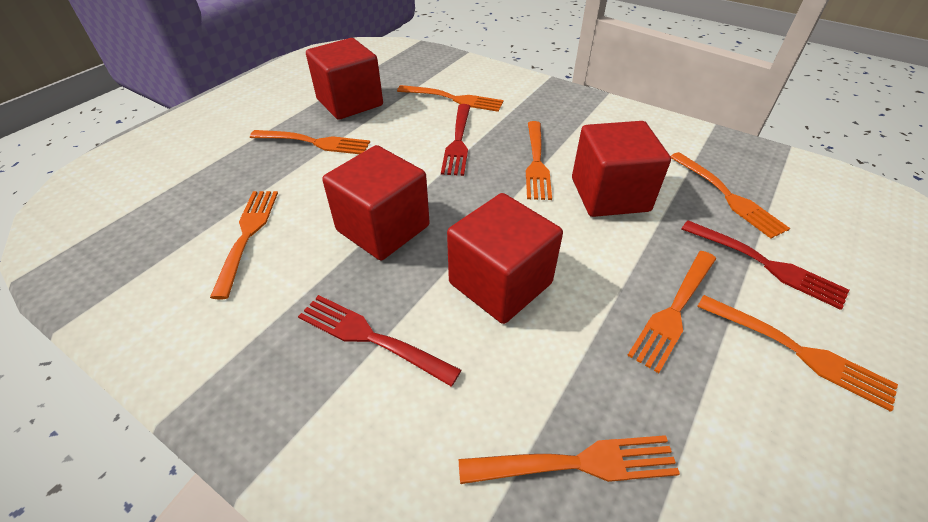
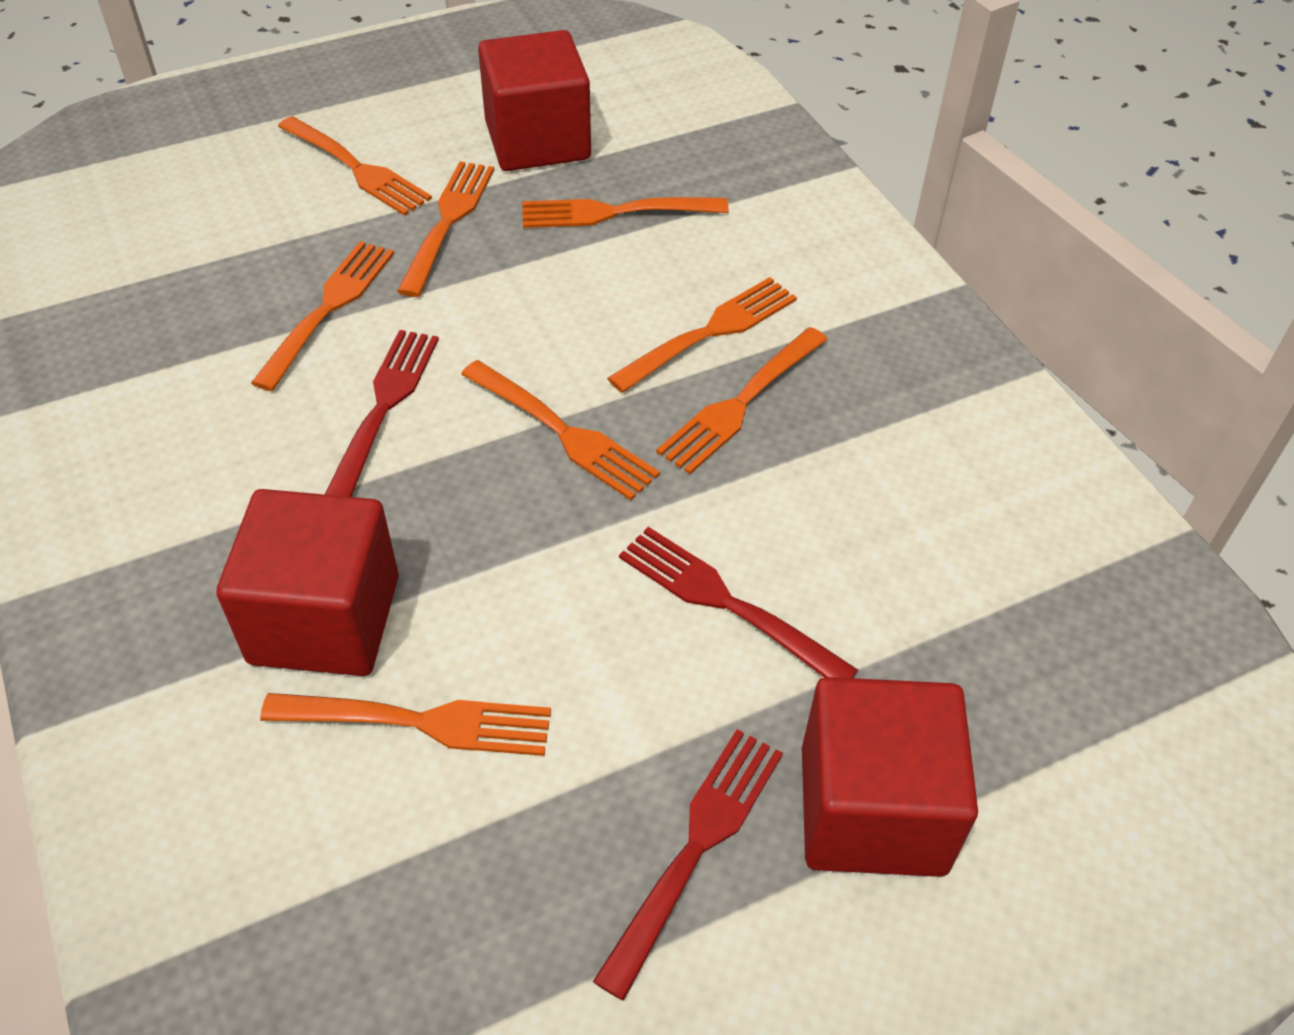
red cube: [306,38,383,120] [322,145,430,260] [447,193,563,324] [572,121,671,217] = 4 -> [217,489,399,676] [478,30,591,171] [802,677,978,877] = 3

